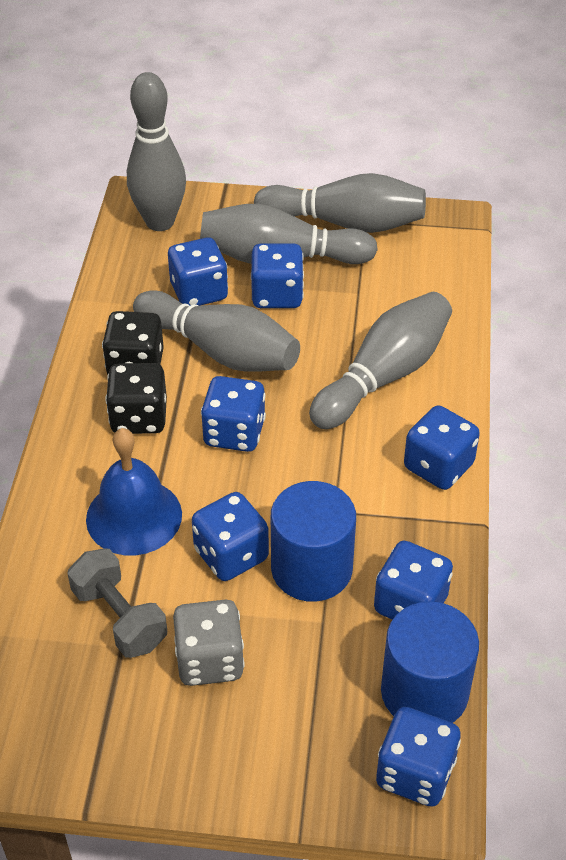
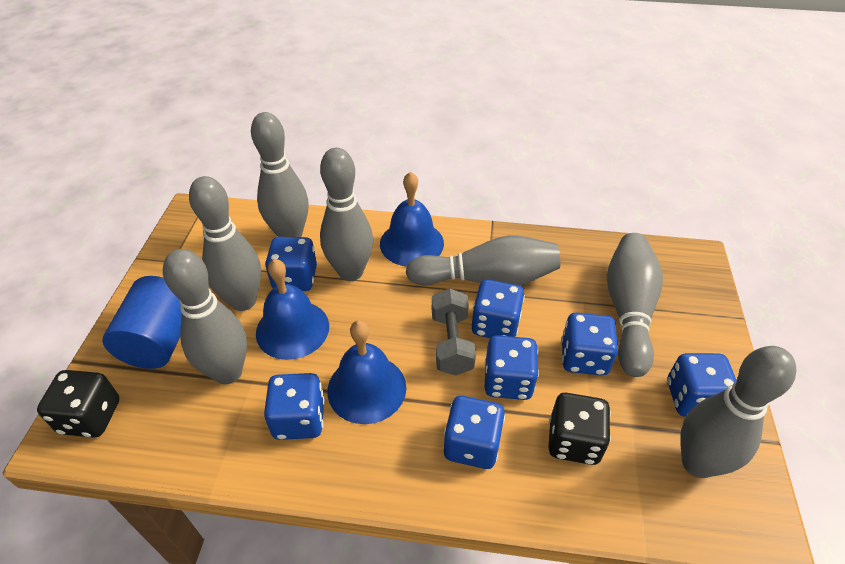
blue bell: [86,428,182,555] = 1 -> [256,259,329,360] [327,320,406,424] [380,172,444,266] = 3
blue cylinder: [271,481,356,602] [381,601,479,723] = 2 -> [102,276,182,369] = 1
grey bowling pin: [127,72,186,231] [133,290,300,372] [200,204,378,264] [254,173,426,233] [309,292,452,429] = 5 -> [163,249,247,384] [189,176,261,311] [251,112,308,237] [320,148,373,281] [406,235,560,286] [607,233,663,377] [681,346,796,478] = 7
grey dice: [173,600,244,686] = 1 -> none = 0

